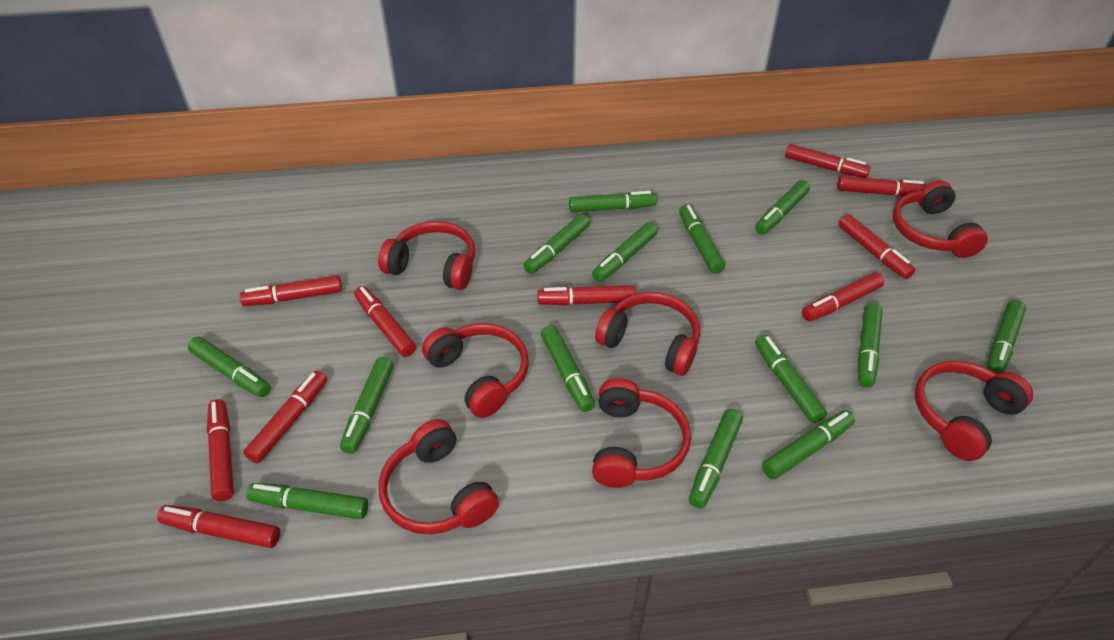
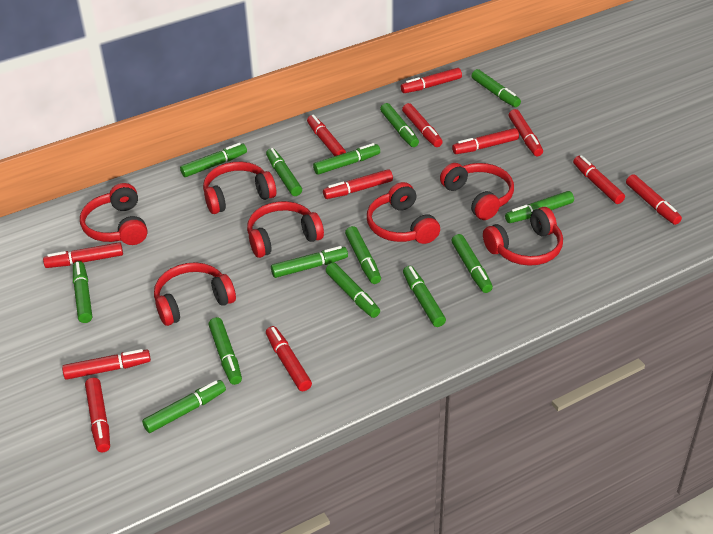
red marker: [157,505,280,548] [207,399,234,501] [240,275,342,306] [243,371,327,463] [354,286,416,357] [537,285,636,306] [785,144,871,178] [802,272,884,321] [837,176,927,197] [838,214,915,279] = 10 -> [43,242,123,268] [62,349,151,380] [85,378,110,452] [266,326,312,391] [307,115,346,156] [323,169,393,199] [401,68,462,93] [402,103,443,147] [452,128,519,154] [509,109,543,156] [573,155,625,204] [626,174,682,225] = 12

